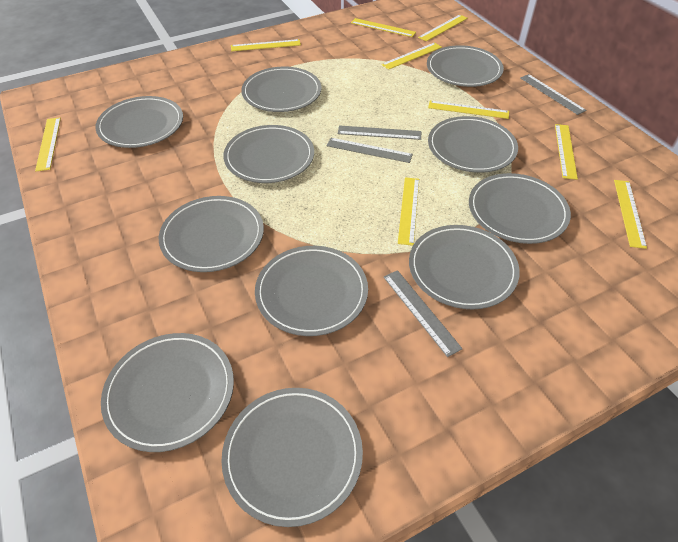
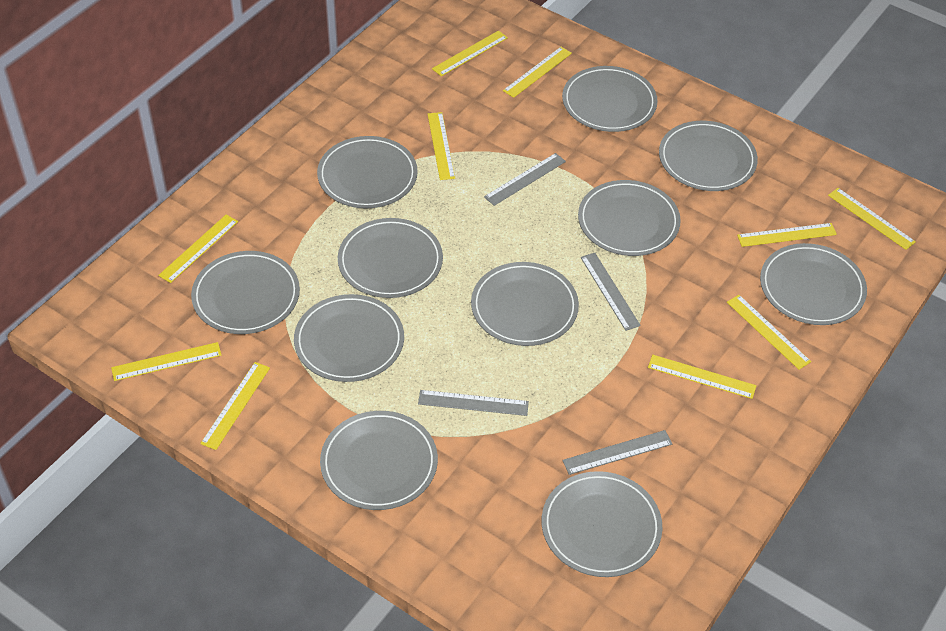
yellow ruler: [35,118,61,171] [231,39,301,51] [351,18,416,37] [381,42,442,70] [398,177,419,246] [418,14,468,41] [428,101,509,119] [555,124,578,180] [614,180,647,249] = 9 -> [111,342,222,381] [158,215,238,283] [200,362,270,450] [428,112,455,180] [432,30,508,76] [503,47,572,98] [648,355,756,399] [727,295,811,370] [737,223,837,247] [828,188,916,250] = 10

